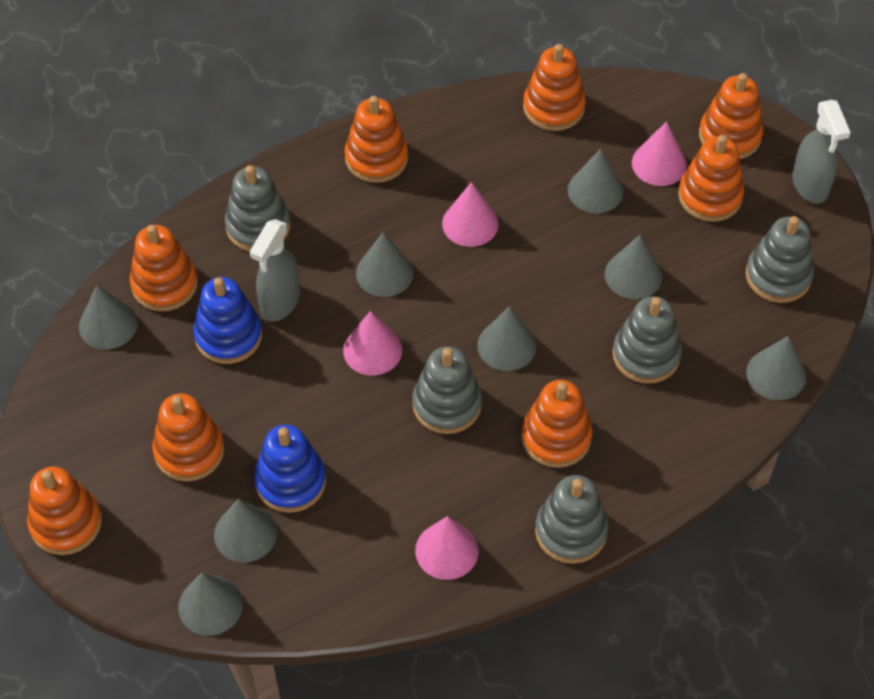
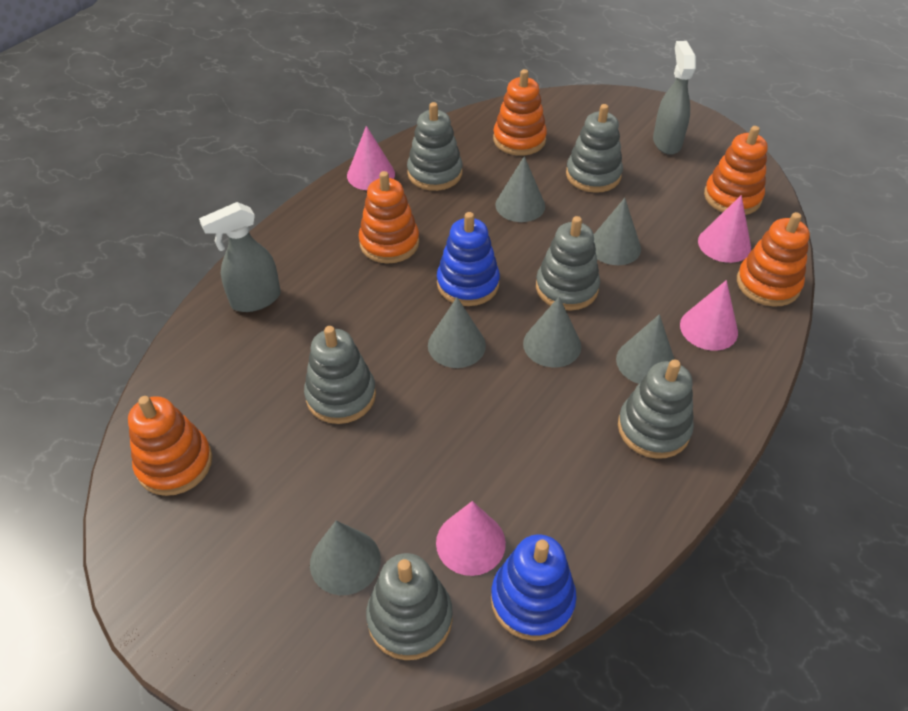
grey cone: [79,285,138,350] [178,573,243,636] [214,499,277,563] [356,232,413,297] [477,306,536,371] [568,149,623,213] [605,235,662,299] [746,336,806,400] = 8 -> [310,521,381,595] [428,298,486,368] [495,156,545,222] [523,297,581,367] [594,198,641,265] [616,314,674,384] = 6
grey stacking toy: [225,165,291,251] [412,346,482,434] [535,475,608,564] [612,296,682,383] [745,216,814,303] = 5 -> [304,326,376,424] [366,553,453,660] [407,102,463,191] [536,216,600,311] [566,104,623,193] [618,359,694,459] = 6
orange stacking toy: [27,467,102,555] [130,225,197,311] [152,393,224,482] [345,96,408,183] [522,380,592,468] [523,44,586,131] [678,135,744,222] [699,73,763,159] = 8 -> [128,396,212,496] [359,171,419,264] [493,69,547,156] [704,126,768,215] [737,212,810,306] = 5

